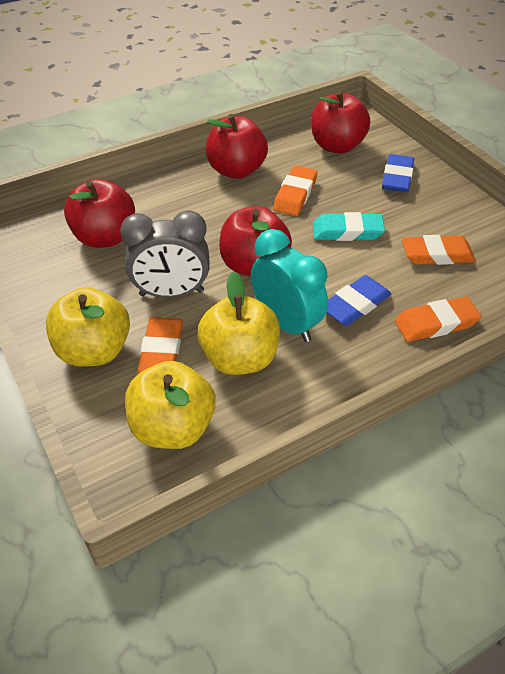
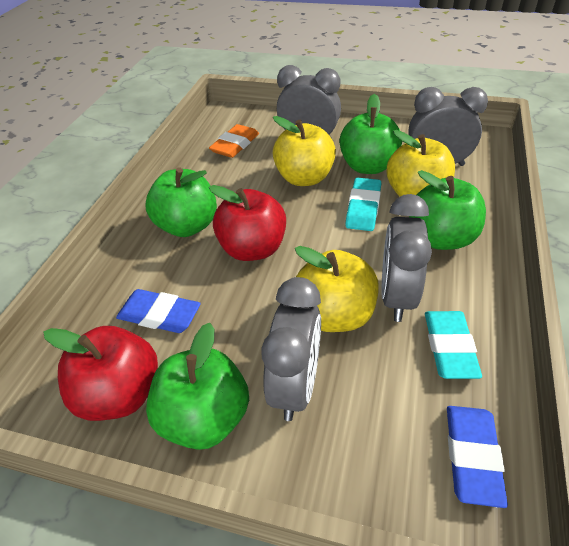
green apple: none = 0 -> [145,168,217,237] [146,323,249,450] [339,94,402,174] [409,170,486,250] = 4
grey clock: [120,210,210,298] = 1 -> [261,277,321,421] [277,65,341,140] [381,194,432,322] [408,87,488,166] = 4
orange eraser: [137,317,183,373] [273,165,318,216] [395,296,482,342] [402,235,476,265] = 4 -> [209,124,259,158] = 1
red apple: [64,179,135,248] [206,114,268,179] [219,206,292,277] [311,91,370,154] = 4 -> [44,326,158,421] [209,185,286,261] = 2
turquoise clock: [251,229,328,342] = 1 -> none = 0
turquoise eraser: [313,212,385,241] = 1 -> [345,178,381,231] [425,311,482,379] = 2

